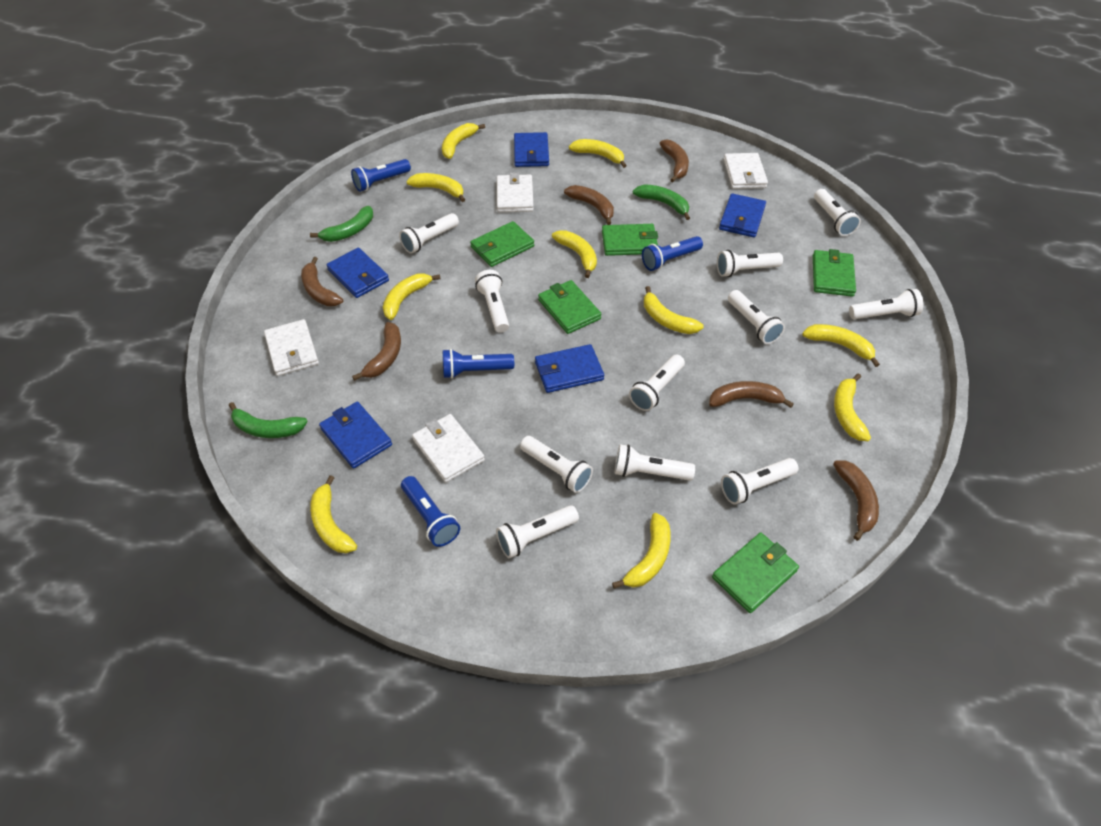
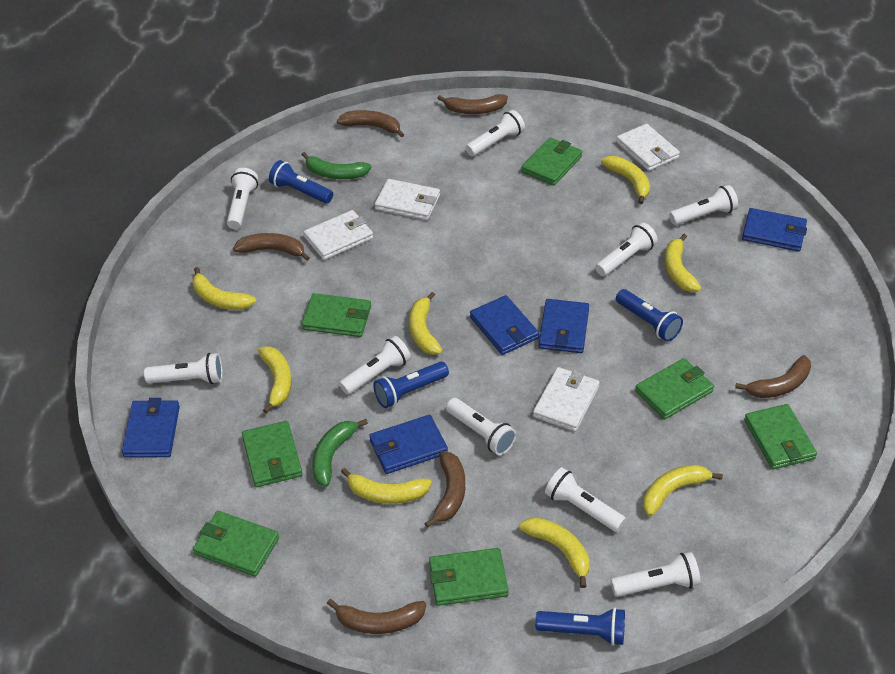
green banana: [229,402,308,438] [310,206,373,242] [633,184,690,220] = 3 -> [302,152,372,179] [312,419,368,487] = 2
green wallet: [470,221,534,267] [538,280,602,334] [602,224,658,256] [712,532,799,613] [813,249,856,297] = 5 -> [193,511,279,577] [242,421,302,487] [302,293,371,337] [429,548,509,606] [521,137,582,186] [635,358,714,419] [744,404,817,469] = 7
white flashlight: [399,213,459,254] [475,270,509,333] [496,505,579,558] [520,436,593,493] [615,444,695,481] [629,355,685,411] [717,250,783,277] [721,458,799,505] [728,290,785,344] [814,189,861,236] [849,289,923,319] = 11 -> [144,353,223,384] [227,168,258,229] [339,336,411,395] [446,398,516,455] [466,110,525,156] [545,467,626,532] [595,222,658,276] [611,552,701,597] [669,185,738,225] = 9
yellow banana: [310,475,357,553] [383,273,440,320] [406,173,465,202] [442,123,485,159] [552,230,597,278] [569,139,627,168] [612,513,671,589] [644,286,704,334] [802,324,880,367] [834,373,871,441] = 10 -> [193,267,256,310] [258,346,292,414] [341,468,432,504] [409,292,443,355] [519,517,590,588] [601,156,650,204] [643,465,723,516] [665,234,701,292] = 8

